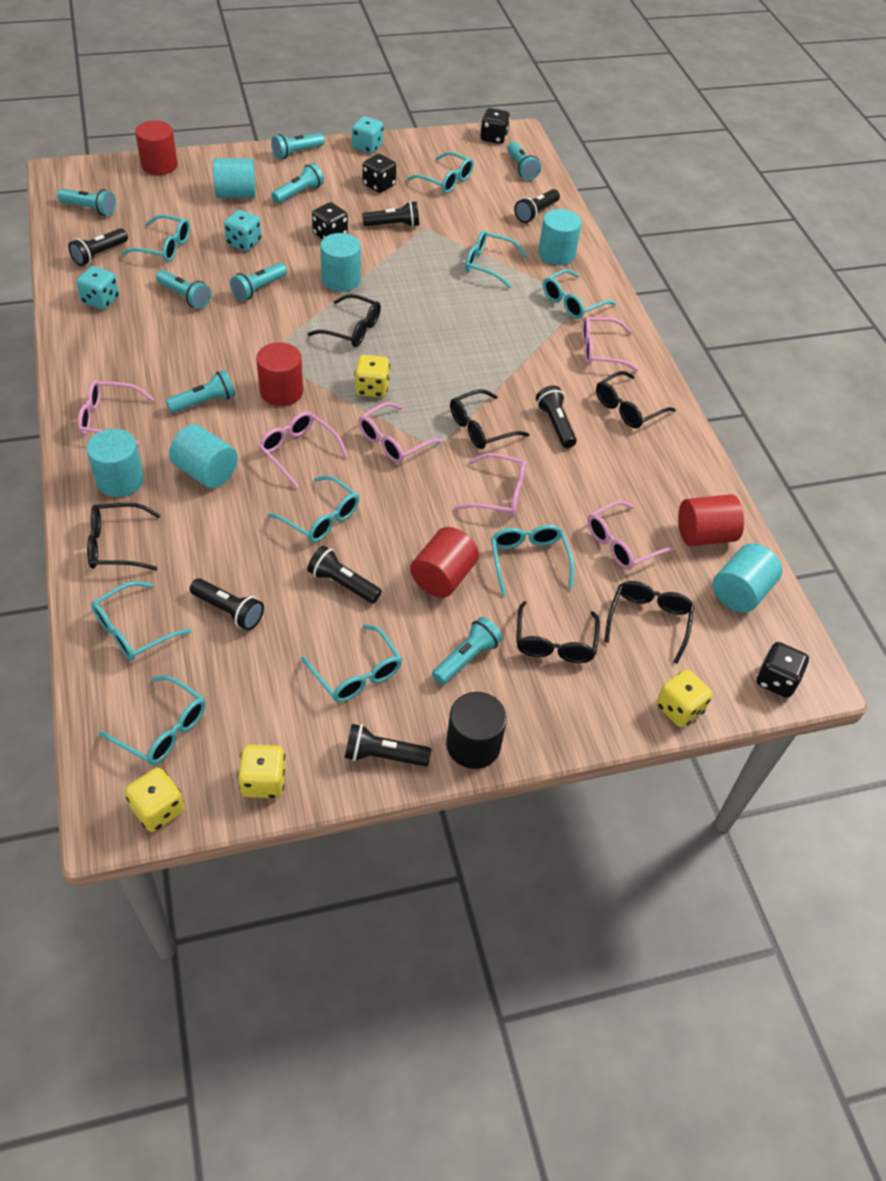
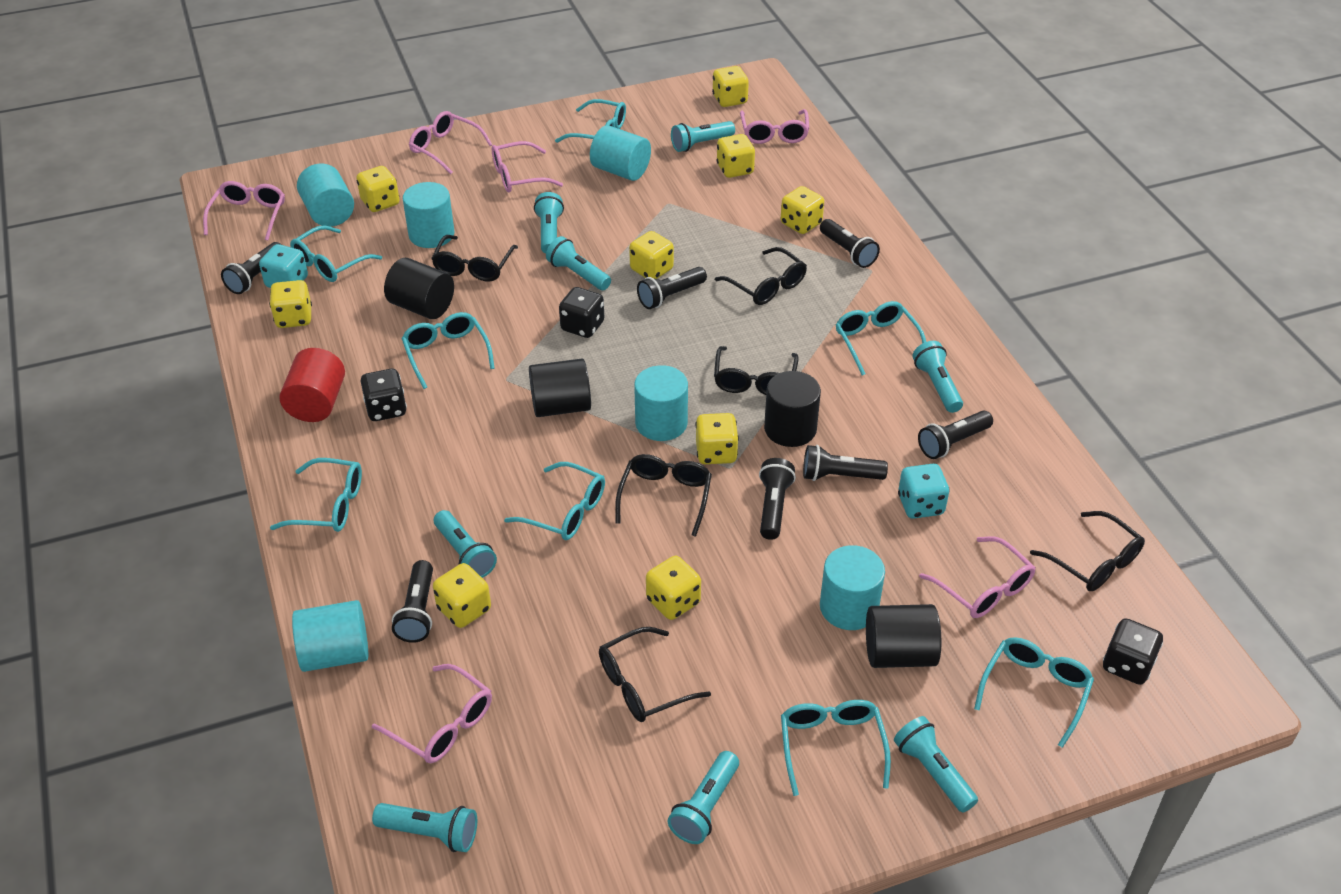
black cylinder: [446,692,507,769] = 1 -> [384,258,454,319] [529,359,591,417] [764,371,821,447] [866,604,941,668] = 4
black dice: [312,202,348,240] [363,154,396,193] [480,108,510,144] [757,642,809,698] = 4 -> [361,369,407,421] [559,287,604,338] [1103,618,1163,685] = 3
red cylinder: [135,121,178,175] [256,342,303,406] [410,527,479,598] [678,494,744,546] = 4 -> [279,348,345,422] = 1
turquoise dice: [76,266,119,310] [224,210,261,251] [352,116,383,154] = 3 -> [259,244,308,288] [898,464,949,519] = 2
turquoise glasses: [91,581,192,661] [99,675,206,765] [121,214,190,262] [268,475,359,543] [301,624,402,702] [407,152,474,193] [465,230,528,288] [491,525,574,595] [543,269,616,319] = 9 -> [270,458,362,532] [290,225,382,282] [401,312,495,389] [504,462,605,540] [555,99,626,143] [781,700,891,796] [836,301,926,375] [974,637,1094,748] = 8
yellow dice: [125,768,185,832] [237,745,286,798] [355,355,390,398] [656,670,712,727] = 4 -> [269,280,312,328] [356,166,399,212] [433,563,491,628] [629,231,674,279] [646,556,701,620] [695,413,739,464] [712,66,749,107] [717,134,755,178] [781,186,824,234] = 9

